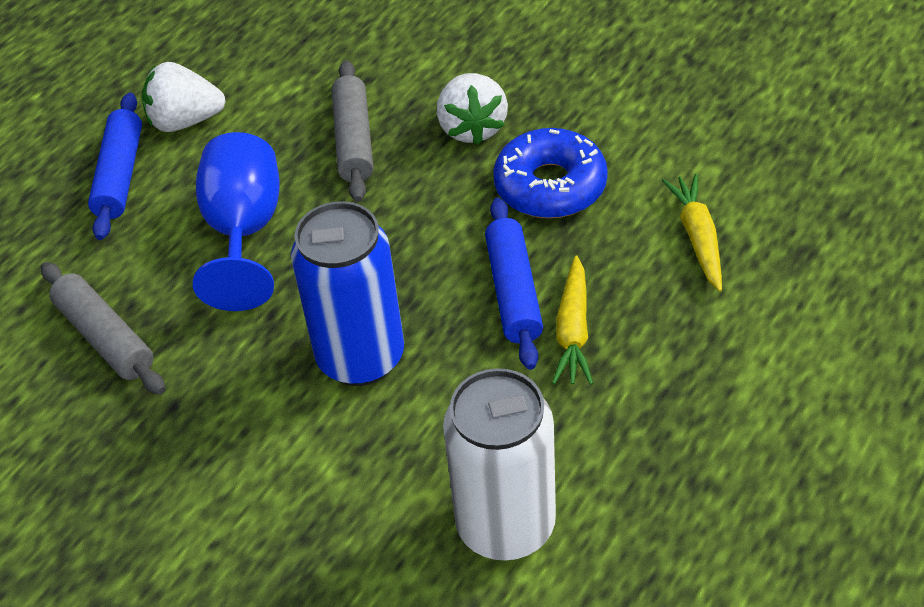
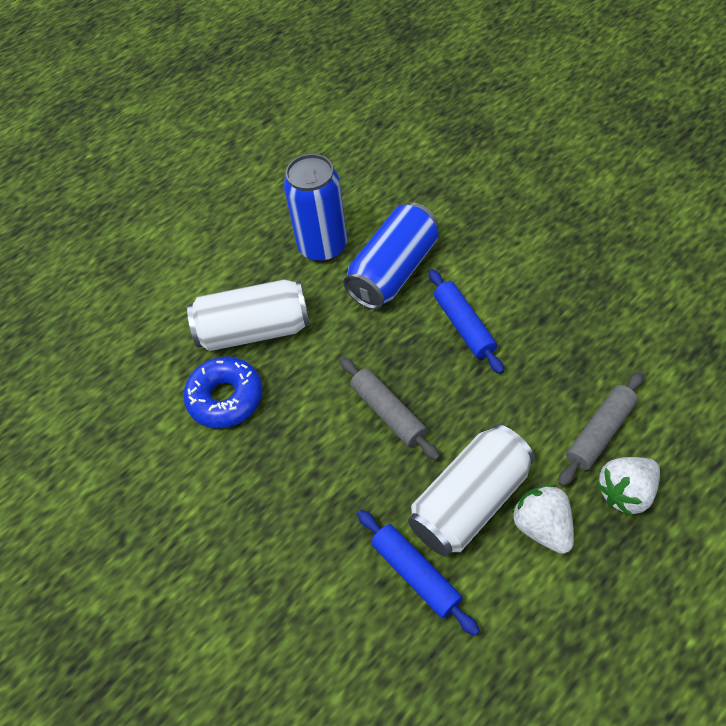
blue can: [291,201,404,386] = 1 -> [284,154,347,262] [343,203,439,310] = 2
blue goblet: [193,132,280,311] = 1 -> none = 0
white can: [443,368,556,561] = 1 -> [187,279,310,351] [408,424,535,556] = 2
yellow carrot: [552,255,593,385] [662,174,722,292] = 2 -> none = 0

